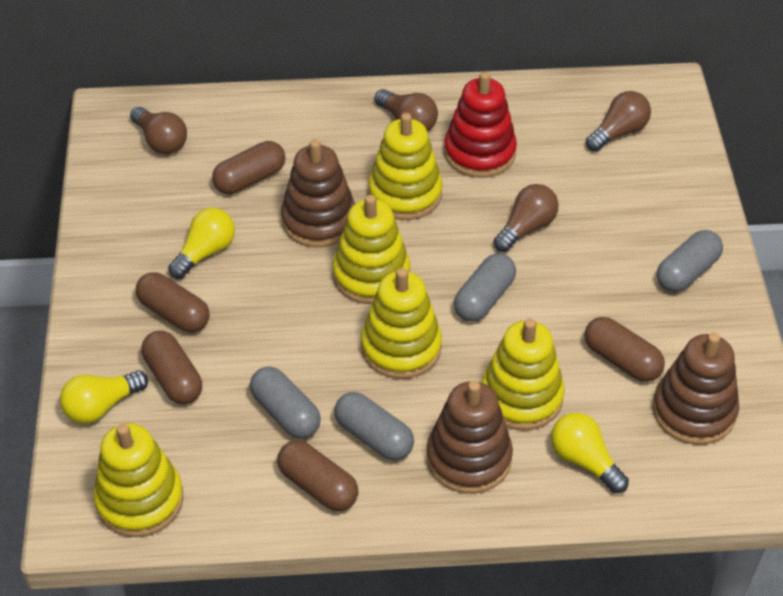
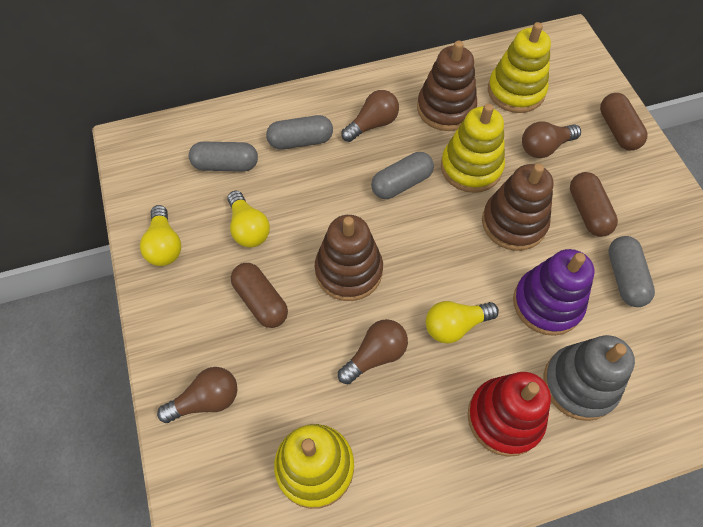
brown capsule: [136,272,209,332] [141,331,202,404] [212,141,286,194] [277,440,358,511] [585,317,665,382] = 5 -> [231,263,288,328] [570,172,618,237] [600,93,647,151] = 3
grey stacking toy: none = 0 -> [543,335,635,421] = 1
purple stacking toy: none = 0 -> [513,249,594,336] = 1
yellow stacking toy: [93,423,184,537] [333,195,410,304] [361,268,442,379] [368,113,443,220] [481,318,565,431] = 5 -> [274,424,354,509] [441,103,505,193] [488,22,551,113] = 3

